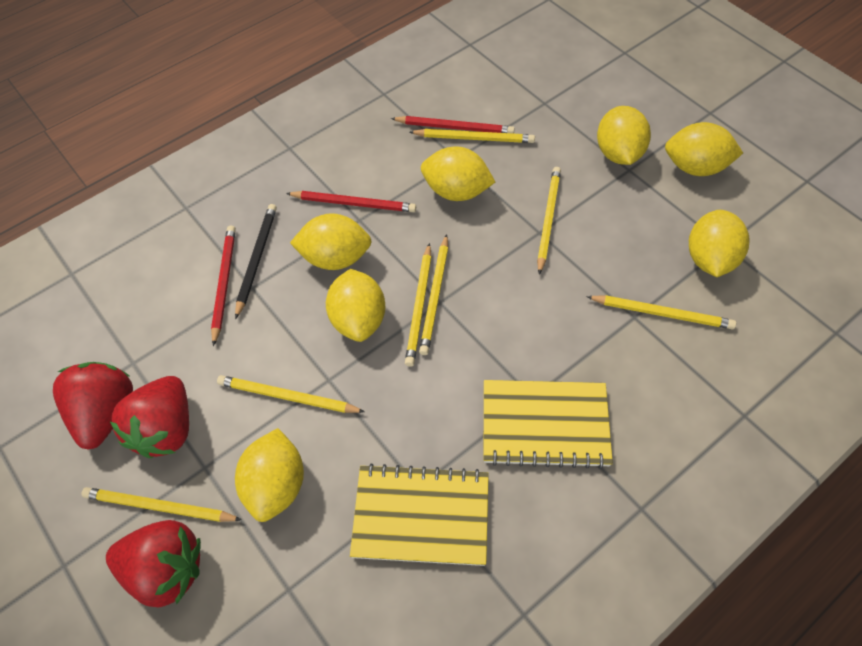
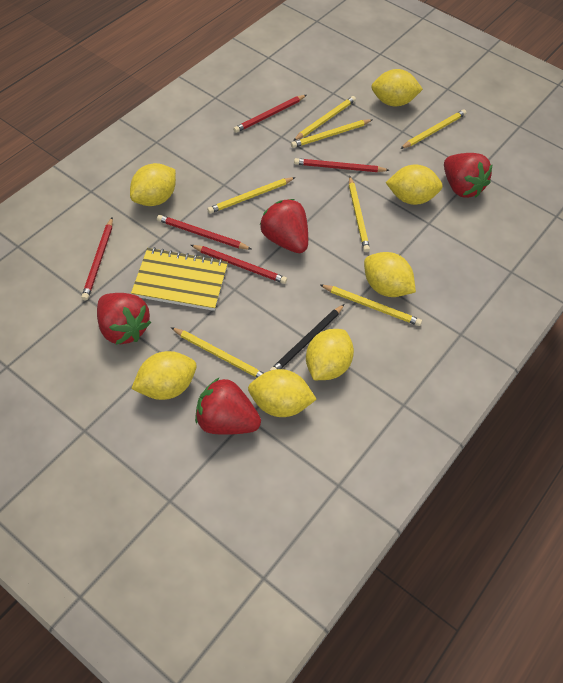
red pencil: [211,225,236,346] [286,191,416,212] [391,116,515,134] = 3 -> [81,217,113,301] [157,215,252,250] [191,245,287,284] [233,95,306,133] [294,158,390,172] = 5
red strawberry: [53,362,133,450] [106,520,201,607] [110,376,189,458] = 3 -> [97,293,151,344] [195,378,261,435] [260,199,308,253] [444,153,493,198] = 4
yellow notebook: [350,464,489,566] [484,380,613,469] = 2 -> [131,247,228,311] = 1

